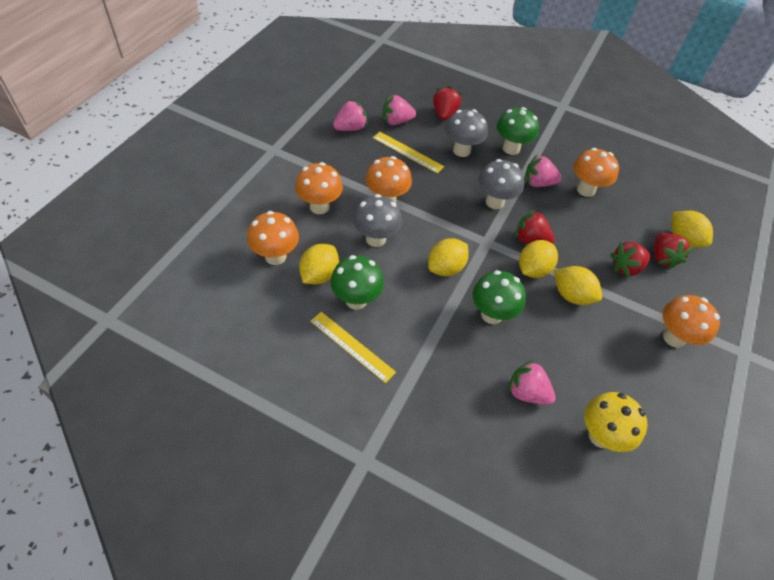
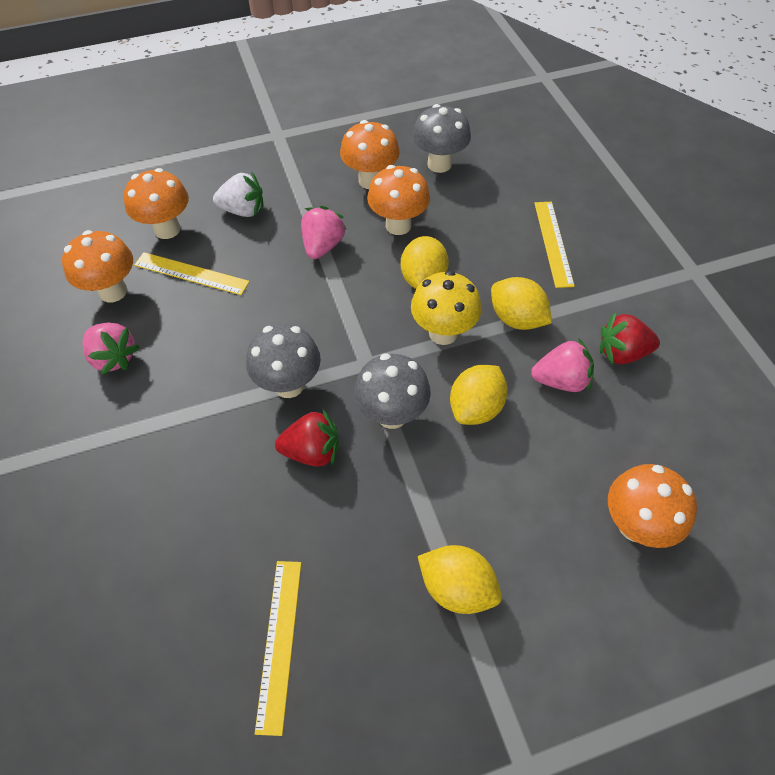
green mushroom: [331,255,384,310] [473,270,526,324] [497,107,539,155] = 3 -> none = 0
pink strawberry: [333,100,368,131] [383,94,416,125] [508,359,556,405] [524,154,562,187] = 4 -> [83,323,140,375] [301,206,347,259] [531,338,594,392] = 3
red strawberry: [433,86,462,120] [515,209,555,244] [610,242,650,277] [654,233,693,269] = 4 -> [275,408,339,467] [600,312,660,364] = 2
white strawberry: none = 0 -> [213,171,263,217] = 1
yellow lemon: [299,244,339,284] [428,238,469,276] [519,240,558,278] [554,266,602,305] [672,211,713,247] = 5 -> [401,236,449,289] [418,545,502,614] [450,365,508,425] [491,277,552,330] = 4
yellow ruler: [310,312,396,383] [373,132,444,174] = 2 -> [134,252,250,295] [255,561,301,736] [534,202,575,288] = 3

